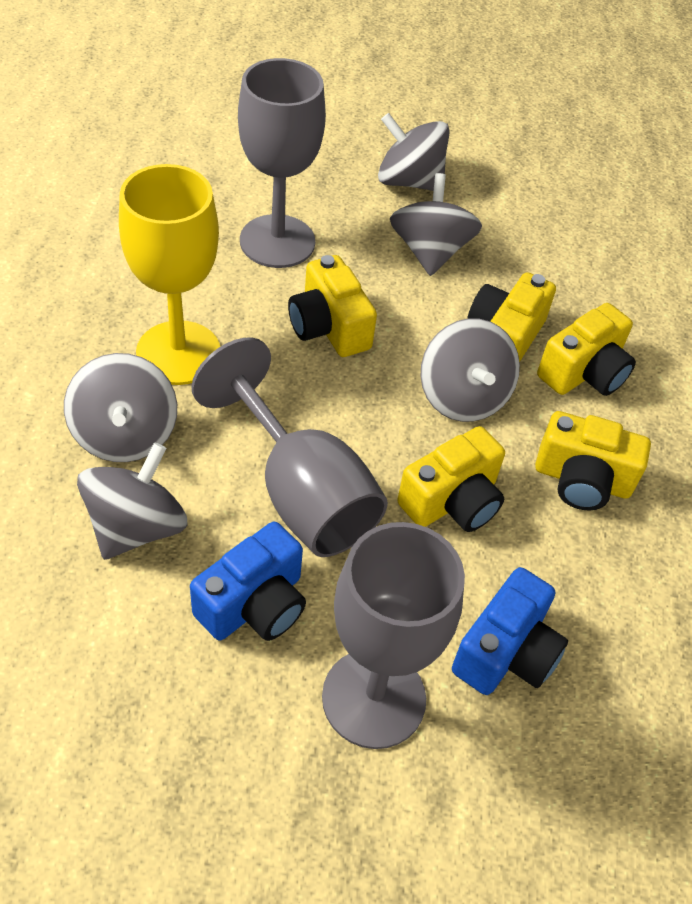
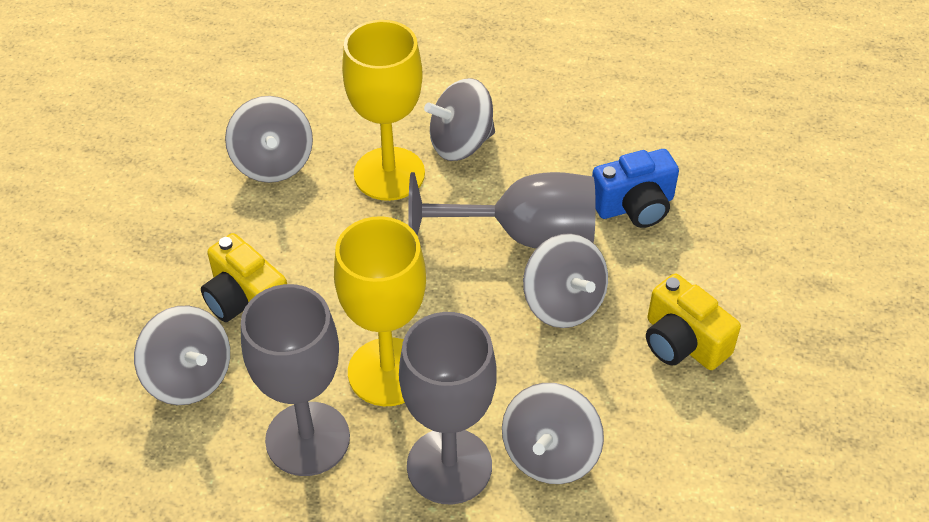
blue camera: [190,522,306,641] [452,567,568,695] = 2 -> [592,149,679,228] = 1
yellow camera: [288,255,377,357] [397,426,505,532] [467,272,556,362] [535,411,651,511] [537,303,636,396] = 5 -> [201,233,287,322] [646,274,741,370] = 2
yellow goblet: [119,164,220,385] = 1 -> [334,216,426,406] [342,20,425,201] = 2

